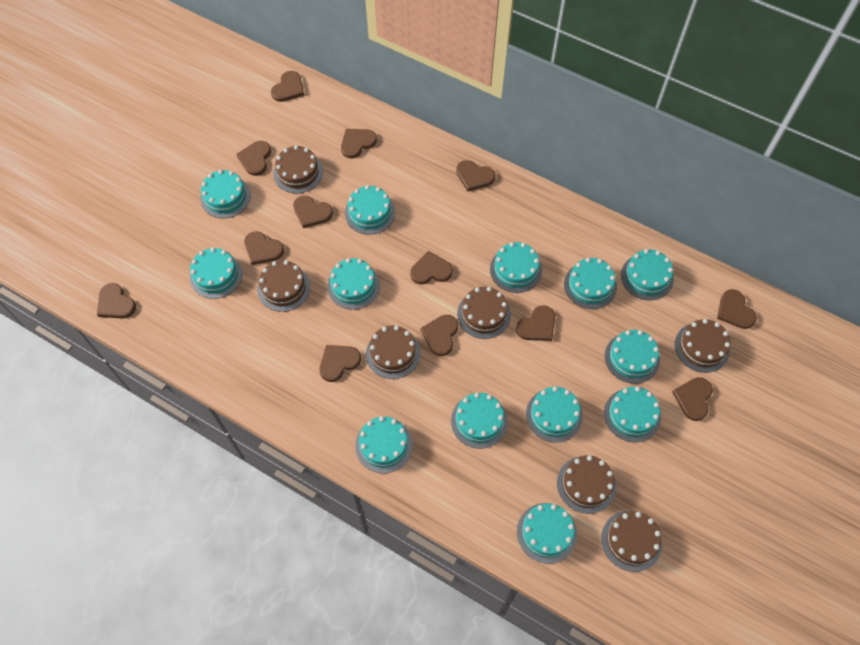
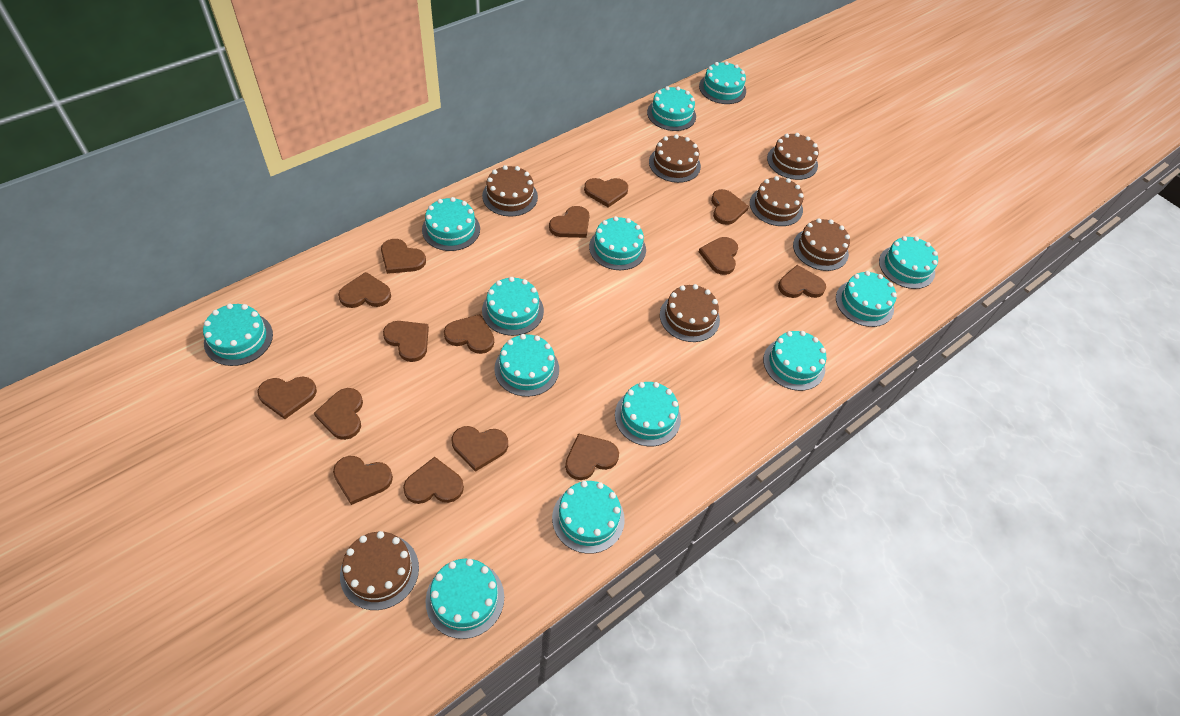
brown heart: [97,283,136,319] [236,141,271,176] [244,231,284,265] [271,71,304,102] [293,196,333,228] [320,345,361,382] [341,129,377,159] [410,251,453,284] [420,315,458,356] [456,160,496,192] [516,305,555,341] [672,377,713,421] [717,289,757,329] = 13 -> [257,377,317,419] [314,388,363,440] [333,456,393,505] [338,272,391,308] [381,239,426,274] [383,321,429,362] [403,457,464,504] [444,314,494,354] [452,426,508,472] [549,206,590,238] [565,433,619,480] [584,178,628,207] [699,237,738,275] [711,189,749,225] [778,265,826,298] = 15

